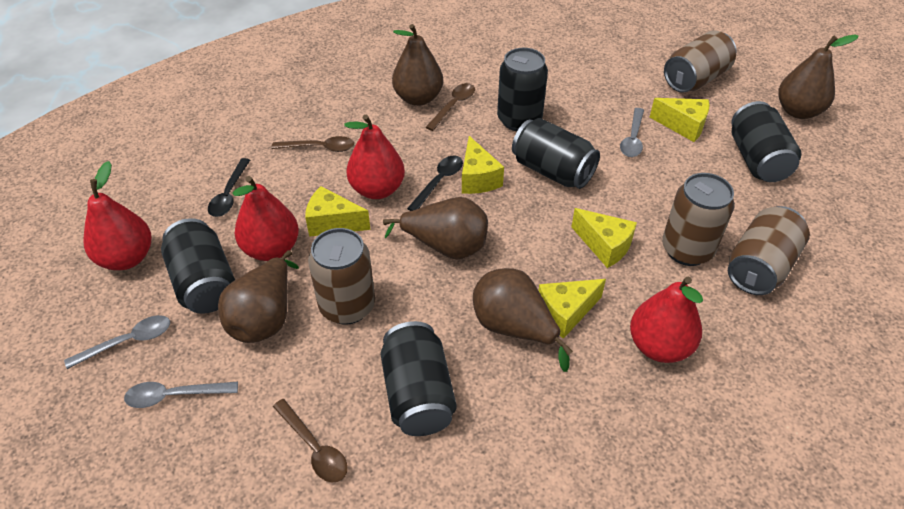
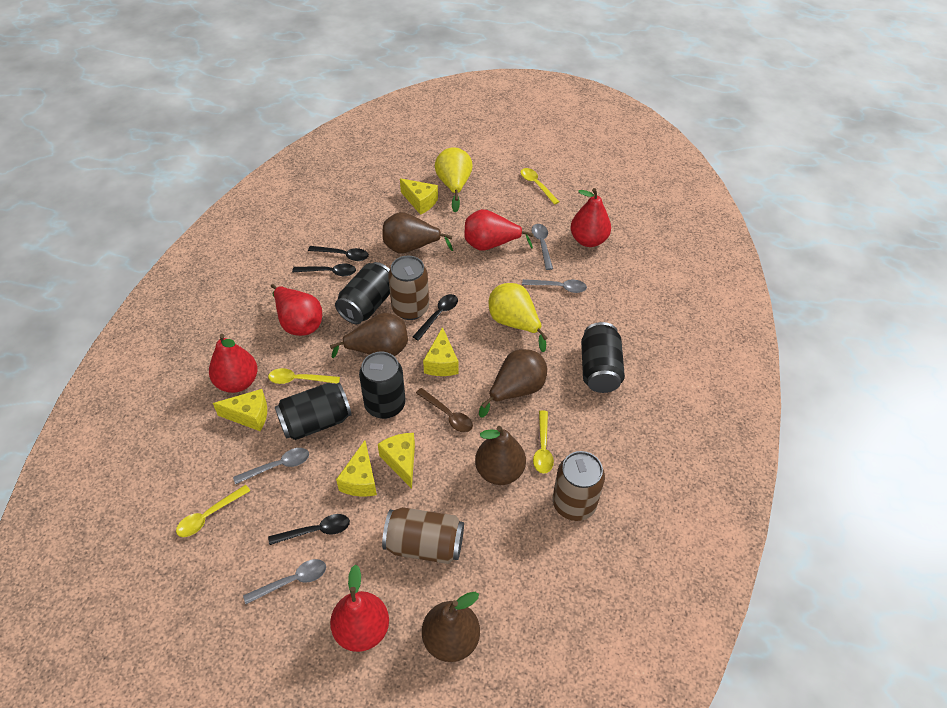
black can: [161,218,235,314] [380,321,457,436] [497,48,548,131] [512,118,600,189] [731,101,801,182] = 5 -> [275,382,352,440] [335,262,390,324] [359,352,405,419] [581,322,625,393] = 4
black spoon: [208,158,250,217] [407,156,463,211] = 2 -> [268,514,350,545] [292,263,356,276] [308,246,369,261] [413,294,458,341] = 4
brown can: [308,228,375,325] [662,173,735,266] [664,31,737,93] [728,206,810,295] = 4 -> [382,507,464,564] [388,256,429,320] [552,451,605,521] = 3
brown spoon: [272,136,354,152] [273,399,348,482] [425,83,475,131] = 3 -> [416,388,473,433] = 1
grey spoon: [64,315,170,369] [124,382,238,408] [620,108,644,157] = 3 -> [233,448,309,484] [243,559,326,604] [522,279,587,293] [531,224,553,270] = 4
red pear: [84,161,151,270] [233,176,299,261] [344,115,405,199] [630,276,703,363] = 4 -> [209,334,258,393] [271,284,322,336] [330,565,389,652] [464,209,534,251] [570,188,611,247] = 5
yellow pear: none = 0 -> [435,147,473,212] [489,283,547,352] = 2
yellow spoon: none = 0 -> [176,485,250,537] [268,368,340,384] [521,168,559,205] [533,410,554,474] = 4

